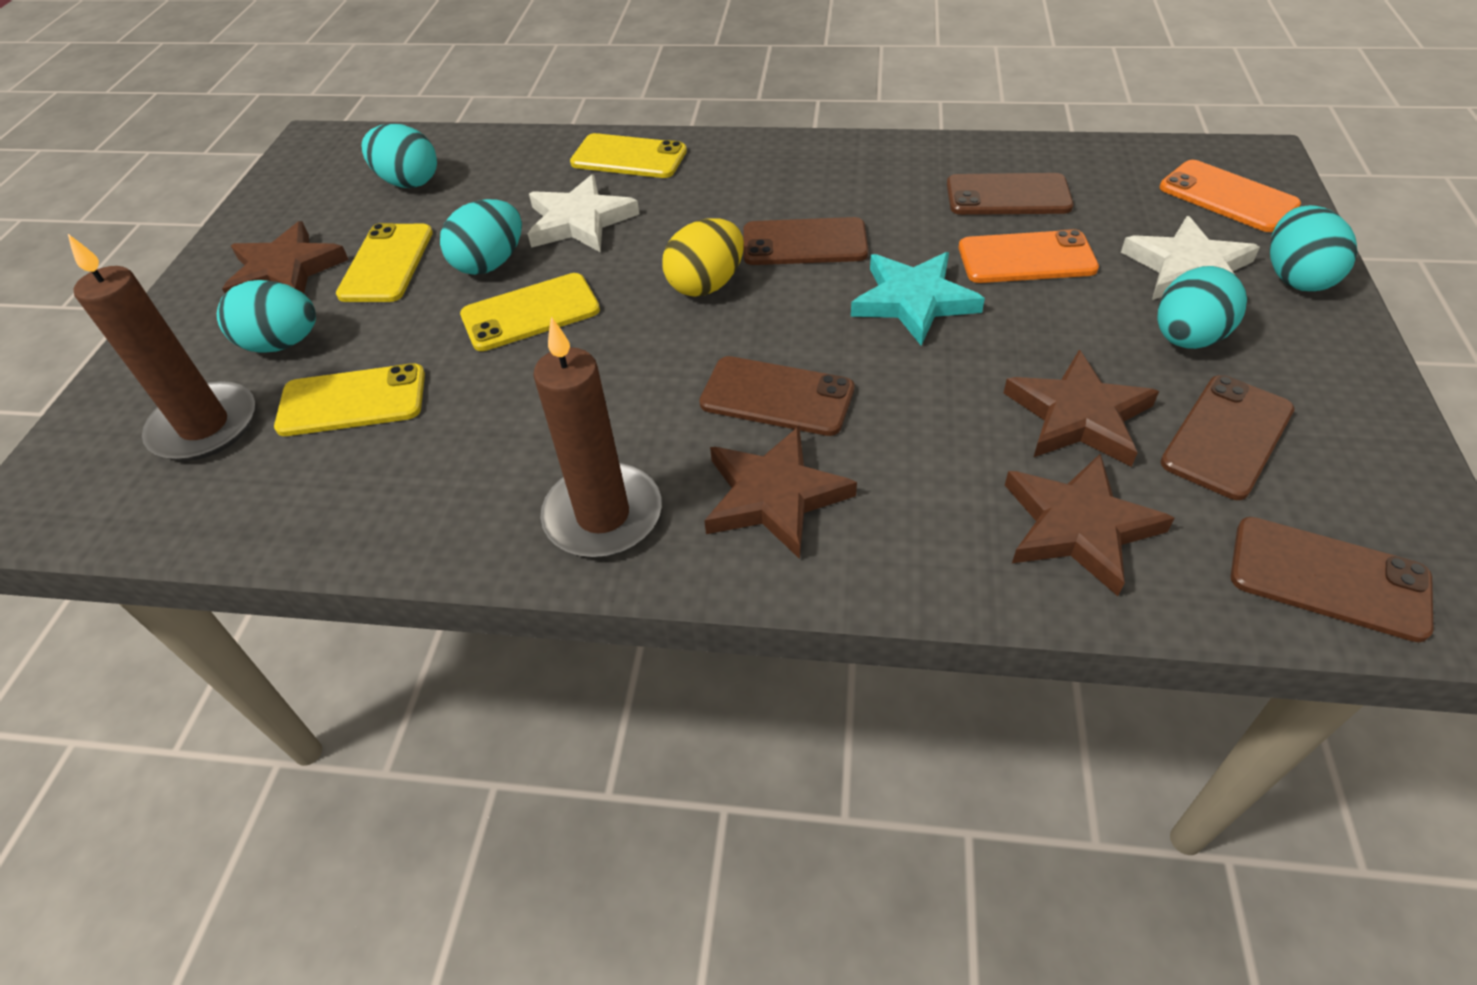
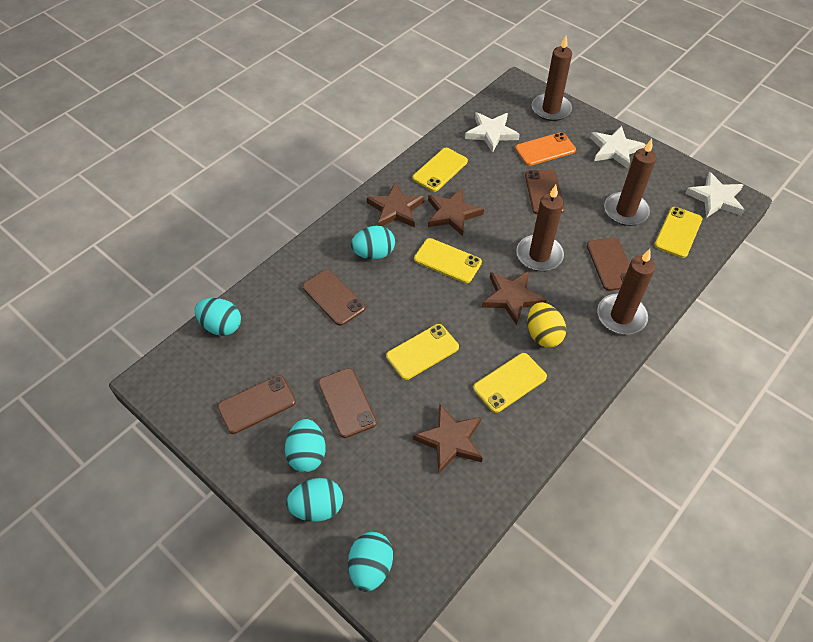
brown candle: [68,234,255,461] [533,317,662,558] = 2 -> [516,185,564,271] [532,36,572,121] [597,249,655,334] [604,139,657,226] = 4
orange phone: [959,229,1099,283] [1159,160,1301,232] = 2 -> [515,132,576,166] = 1
turquoise star: [851,252,985,346] = 1 -> none = 0
white star: [528,174,639,252] [1121,216,1260,300] = 2 -> [465,112,520,153] [590,126,646,169] [685,172,744,218] = 3
yellow phone: [274,363,425,436] [336,223,433,302] [460,273,600,351] [570,133,687,178] = 4 -> [386,324,459,380] [413,148,468,192] [414,238,482,283] [473,353,547,413] [655,207,703,258] = 5

